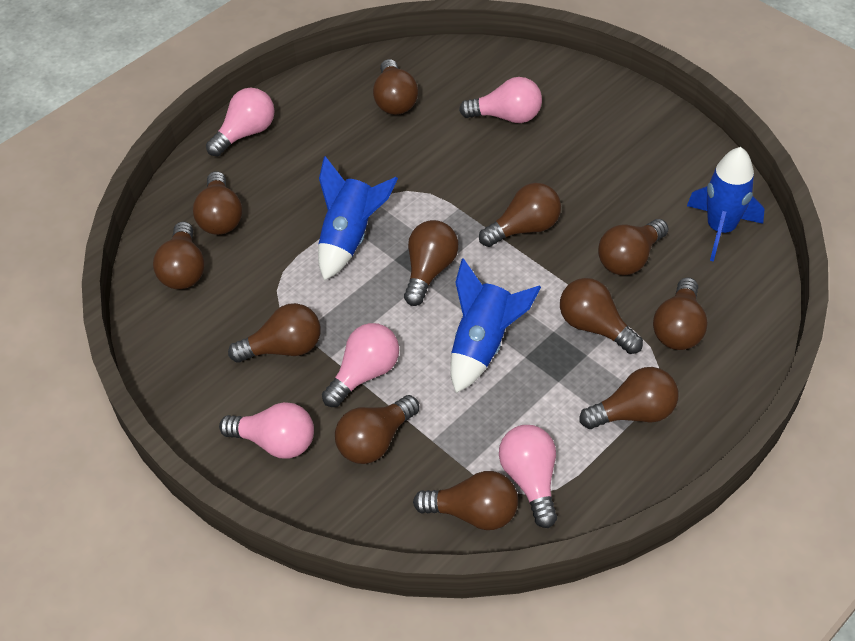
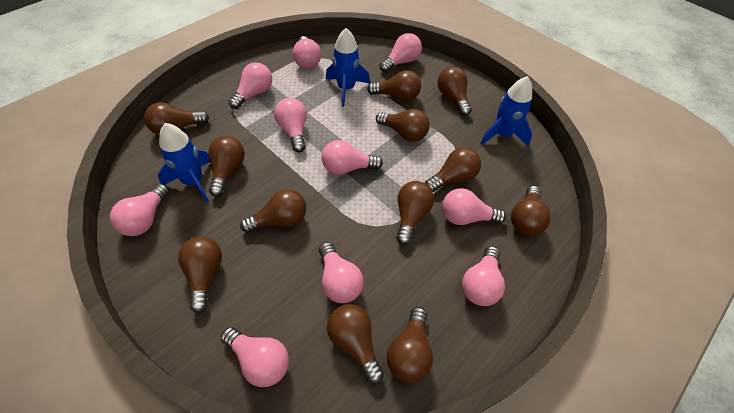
pink light bulb: [206,88,275,156] [219,402,314,459] [322,323,399,407] [459,77,542,123] [499,425,557,528] = 5 -> [110,184,169,236] [221,327,289,387] [228,62,272,109] [274,98,307,152] [293,36,321,69] [319,242,364,303] [322,140,383,175] [380,33,422,73] [442,188,506,225] [462,246,505,306] = 10

